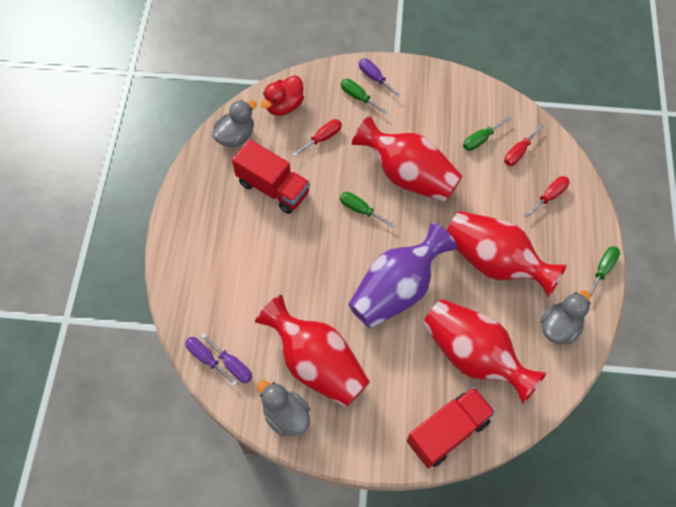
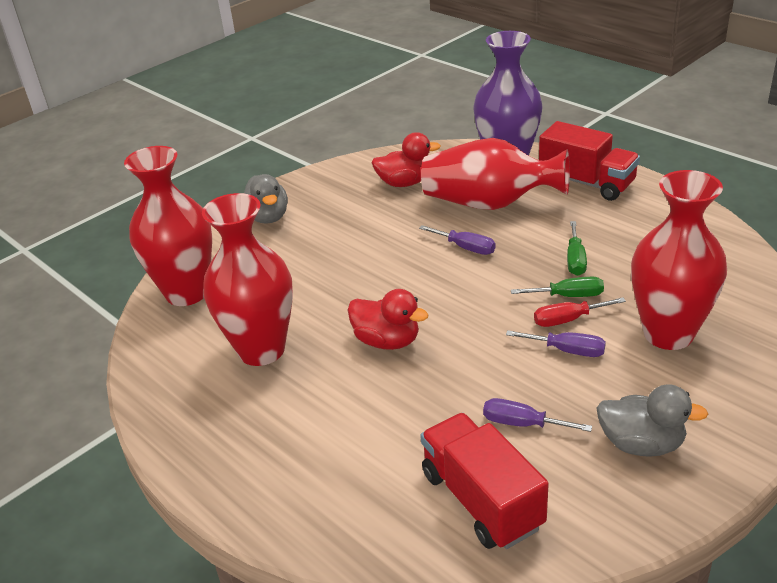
green screwdriver: [340,192,395,228] [341,79,388,115] [463,116,511,151] [589,246,620,298] = 4 -> [511,277,604,297] [567,221,587,276] = 2
grey duck: [212,100,256,147] [257,380,310,436] [540,290,591,344] = 3 -> [244,174,288,224] [596,384,708,457] = 2
red duck: [261,75,304,116] = 1 -> [347,289,429,350] [371,132,441,187] = 2
red screwdriver: [293,119,342,156] [504,124,543,166] [525,176,570,218] = 3 -> [534,297,626,327] = 1

